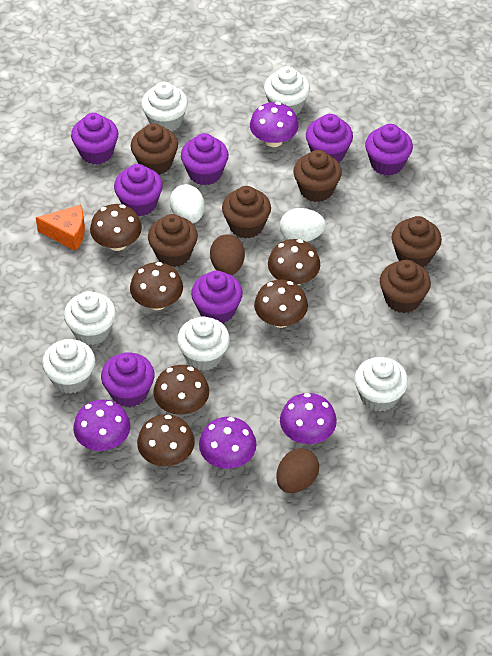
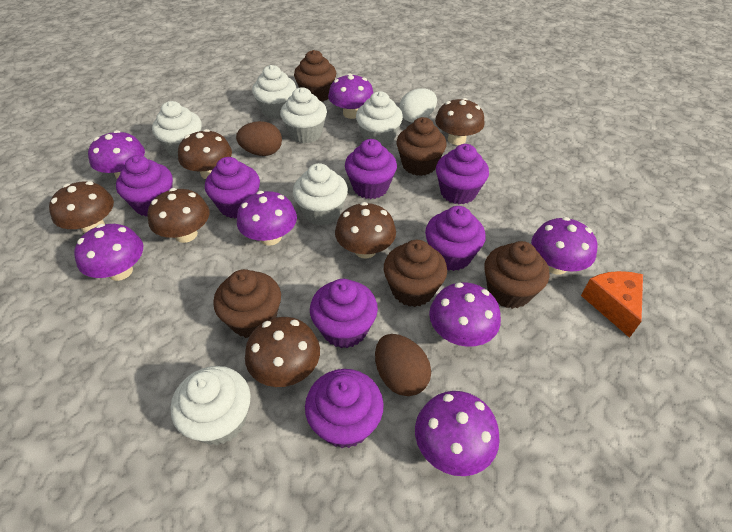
brown cupcake: [131,123,178,175] [148,214,198,267] [222,186,271,239] [293,150,342,202] [380,260,431,313] [392,216,442,267] = 6 -> [213,269,281,338] [294,50,336,102] [384,240,447,307] [396,117,446,176] [484,241,549,309] = 5
purple mushroom: [73,399,130,451] [199,417,257,469] [250,102,298,147] [280,393,337,444] = 4 -> [74,224,143,281] [88,130,145,179] [237,191,297,246] [328,73,374,119] [415,391,500,476] [429,282,501,347] [531,217,597,275] = 7
white egg: [170,184,205,223] [280,208,326,242] = 2 -> [399,88,437,122] = 1

